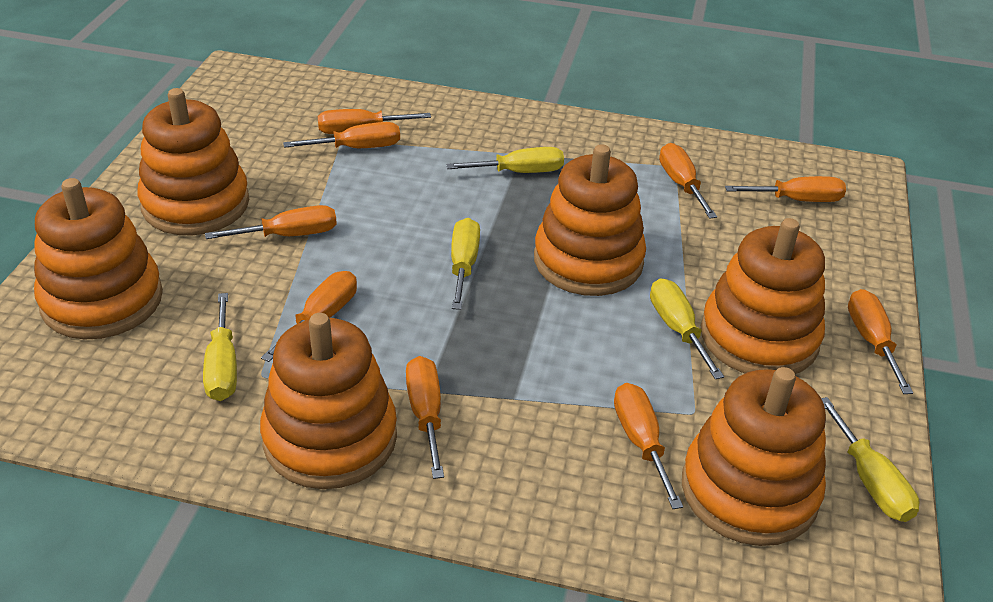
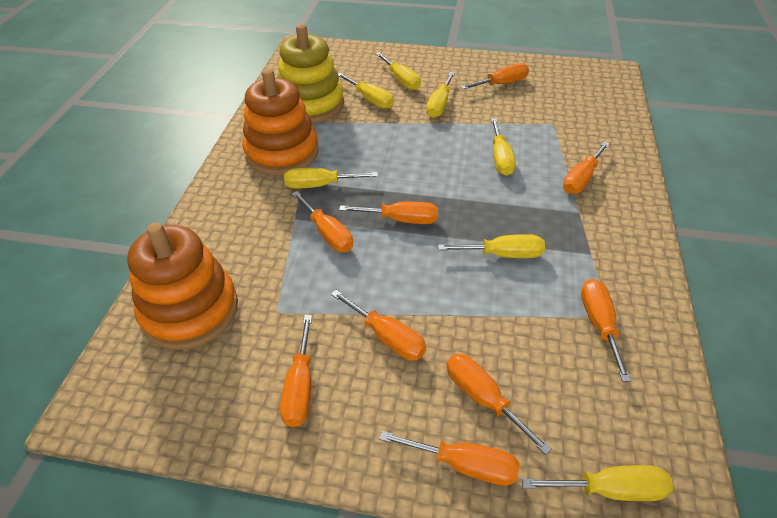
orange stacking toy: [34,178,163,339] [138,88,249,235] [260,313,397,489] [534,144,646,296] [682,367,826,546] [701,218,825,374] = 6 -> [127,223,238,350] [242,69,319,175] = 2
yellow screwdriver: [203,293,237,401] [446,147,564,173] [451,218,480,310] [650,278,724,379] [821,397,920,522] = 5 -> [284,168,378,188] [338,73,394,109] [375,52,421,90] [426,72,455,118] [438,234,545,258] [491,118,516,176] [522,465,673,501] = 7
yellow stacking toy: none = 0 -> [277,24,344,123] = 1

